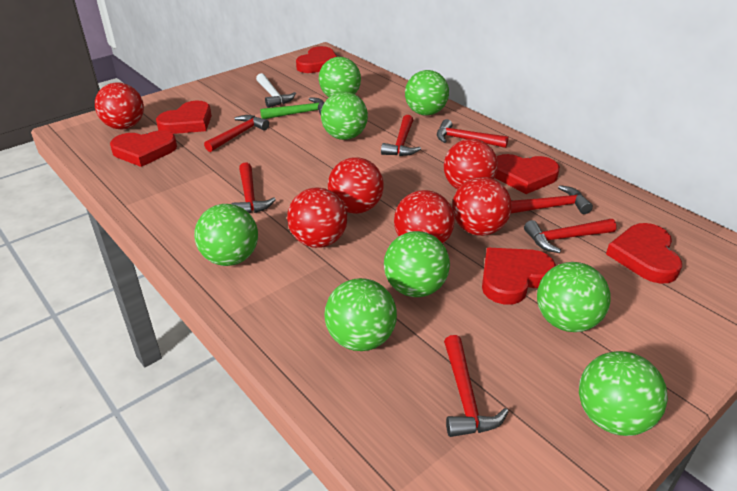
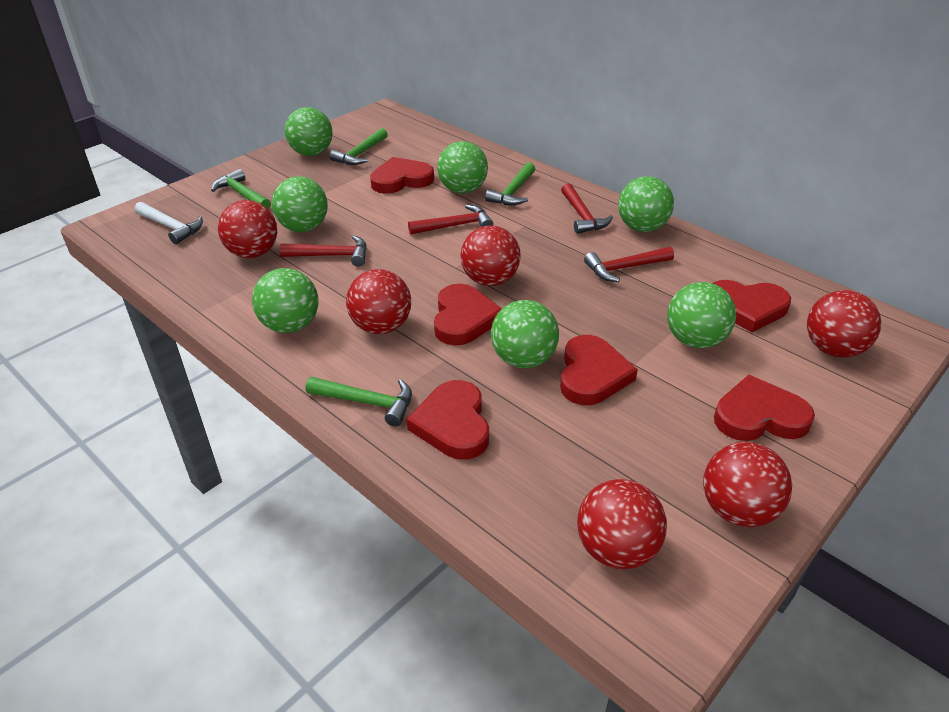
green ball: [194,204,258,266] [319,57,361,97] [321,92,368,140] [324,278,397,351] [384,231,450,297] [405,70,449,116] [537,262,611,332] [579,351,668,436] = 8 -> [252,268,318,333] [272,176,328,232] [285,107,333,156] [437,141,488,194] [491,300,559,368] [618,176,674,232] [667,282,736,348] = 7
green hammer: [260,97,324,119] = 1 -> [211,169,271,210] [306,377,412,427] [329,128,388,165] [485,162,535,205] = 4
red hammer: [204,115,269,152] [232,162,276,213] [381,115,421,156] [437,119,509,148] [444,335,508,437] [511,185,593,214] [524,219,617,253] = 7 -> [280,235,367,267] [408,204,493,235] [561,183,613,234] [584,247,674,282] = 4

